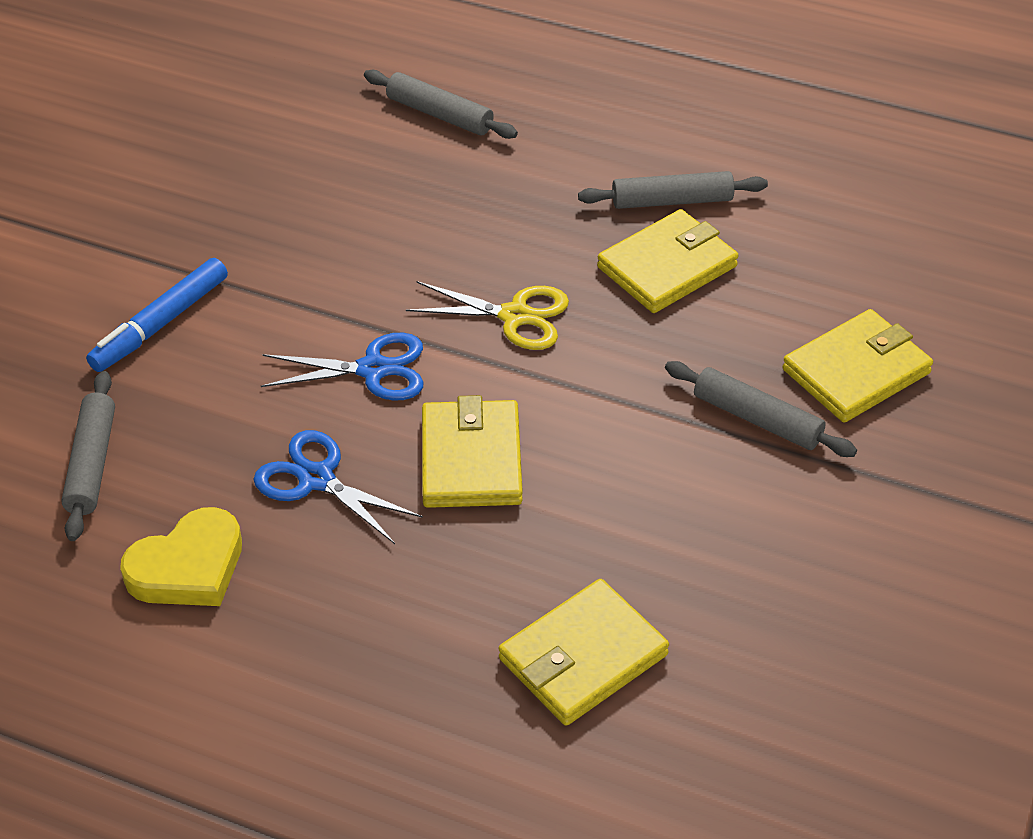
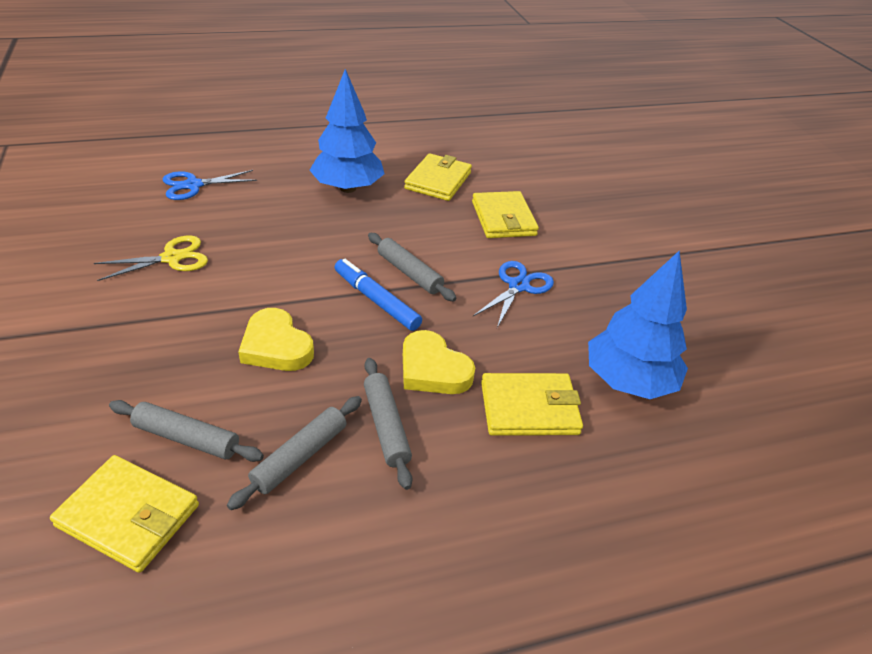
blue tree: none = 0 -> [309,69,385,193] [588,251,688,399] = 2
yellow heart: [120,507,242,606] = 1 -> [238,308,314,371] [403,330,475,394] = 2

